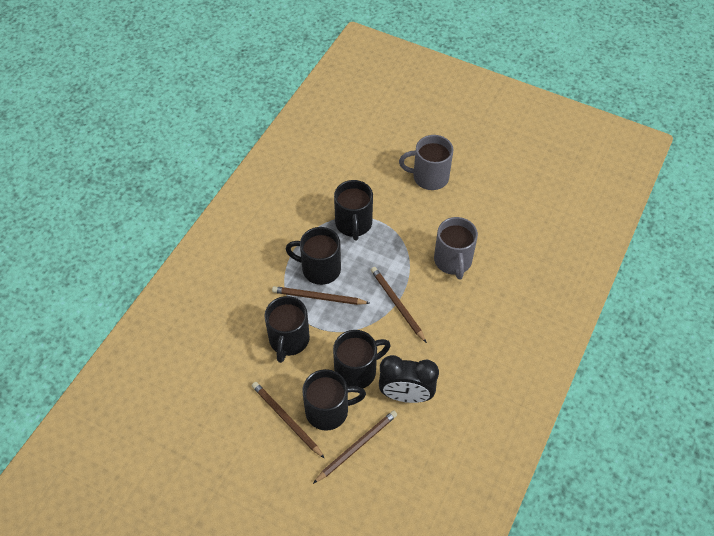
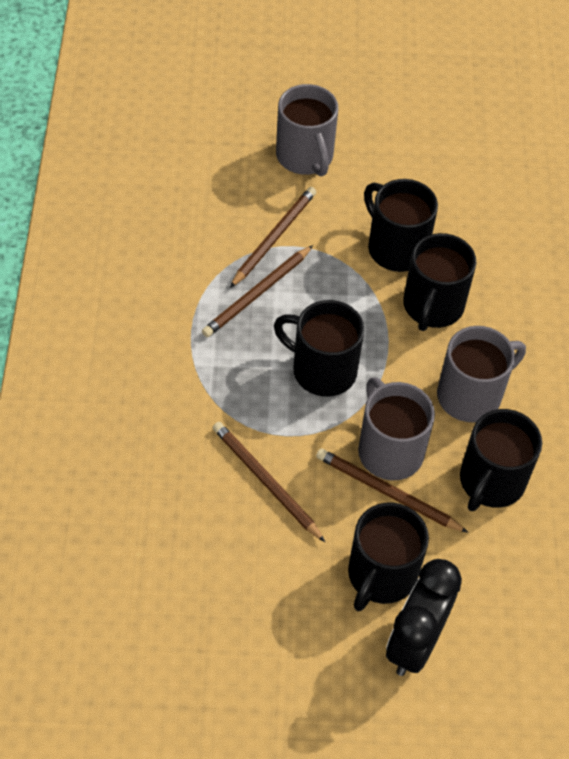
grey mug: [399,135,453,190] [434,217,478,280] = 2 -> [276,84,338,177] [358,377,435,480] [437,326,526,422] = 3

